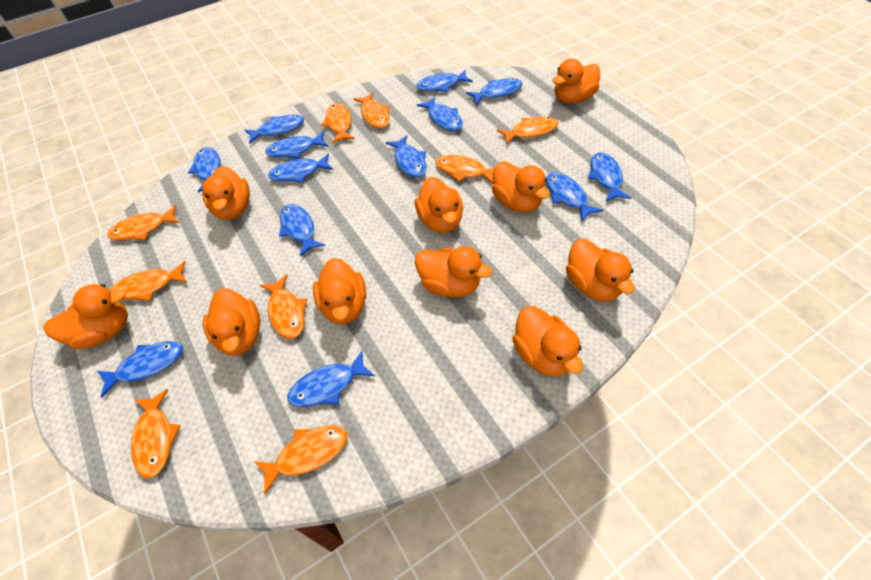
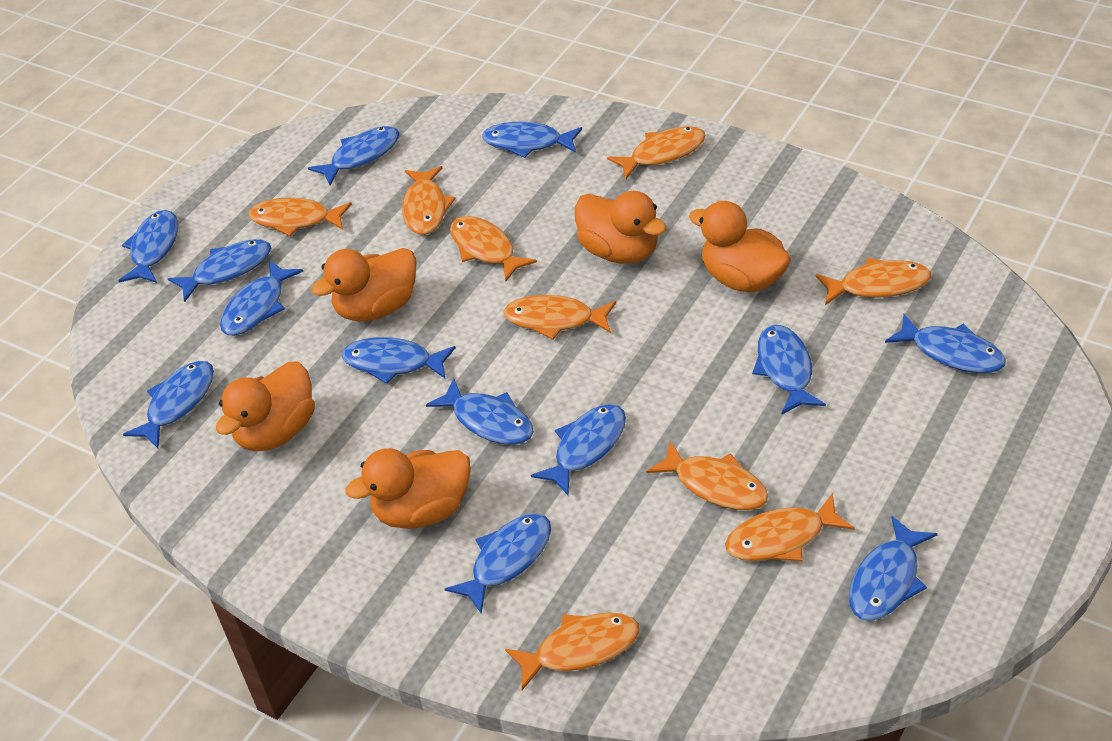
orange duck: [43,284,128,349] [202,166,250,220] [203,288,260,356] [313,258,366,324] [415,177,463,233] [415,246,492,297] [492,161,550,212] [512,306,583,377] [552,59,600,104] [566,239,635,301] = 10 -> [216,362,315,451] [311,248,416,322] [345,448,471,529] [575,191,666,264] [689,201,791,293] = 5

